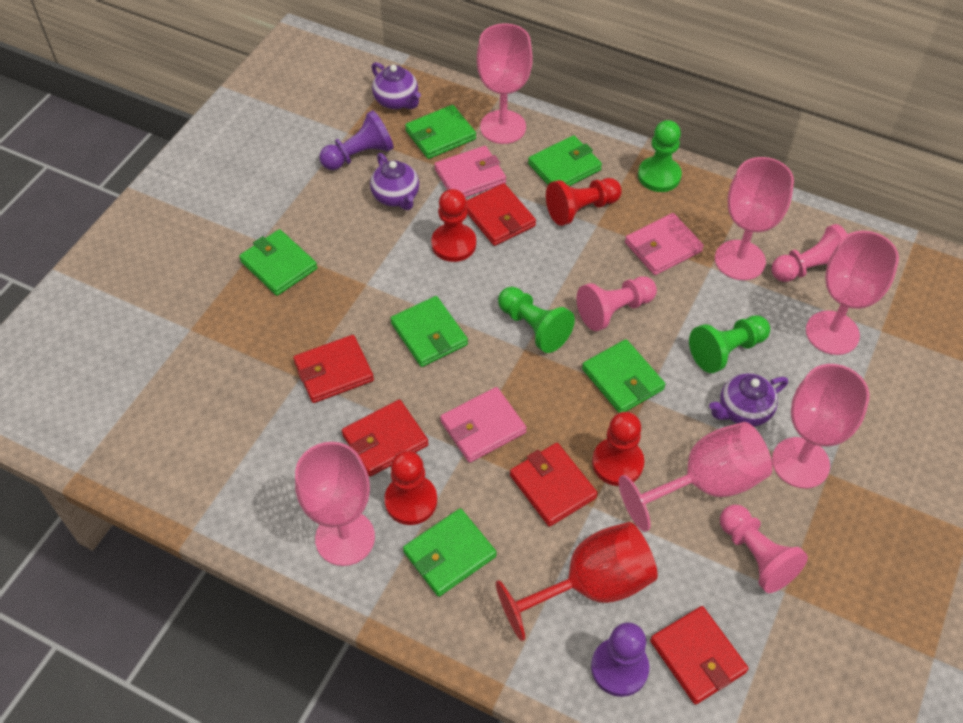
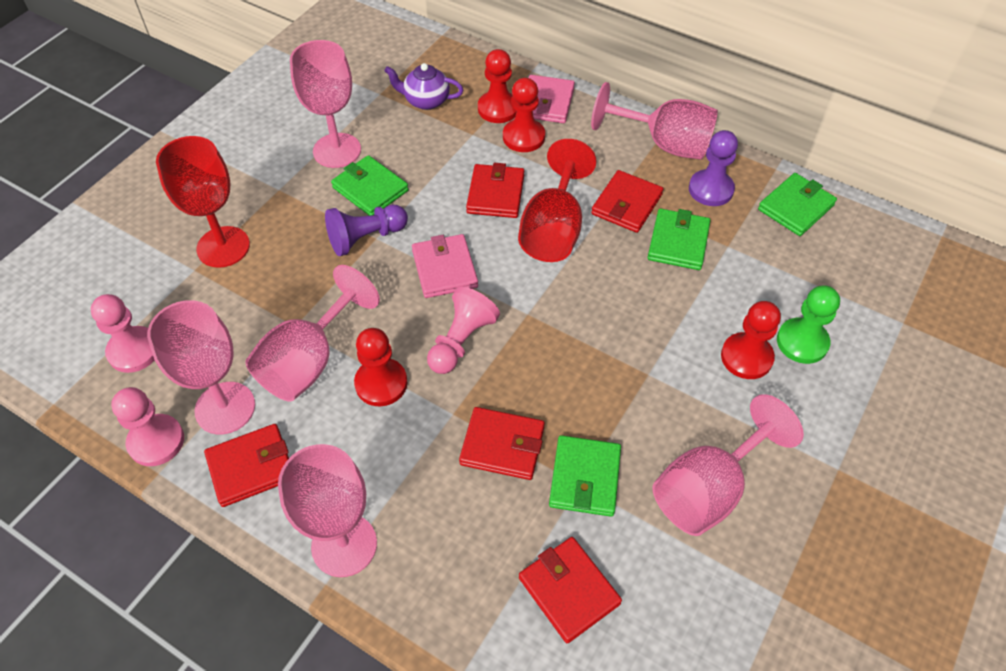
green pawn: [498,287,575,353] [638,120,682,192] [689,315,770,373] = 3 -> [777,285,840,364] = 1
green wallet: [239,229,317,296] [390,296,468,367] [403,508,497,597] [405,105,476,159] [528,135,602,186] [582,339,665,413] = 6 -> [331,155,409,216] [549,435,621,517] [647,209,711,270] [758,173,837,236] = 4
pink wallet: [434,146,506,197] [440,387,527,463] [625,213,704,275] = 3 -> [412,234,478,298] [529,75,575,123] = 2
purple teapot: [370,153,419,210] [372,62,421,109] [709,373,788,427] = 3 -> [384,63,463,110] = 1
red goblet: [496,522,658,641] = 1 -> [156,136,250,268] [518,139,597,262] = 2

